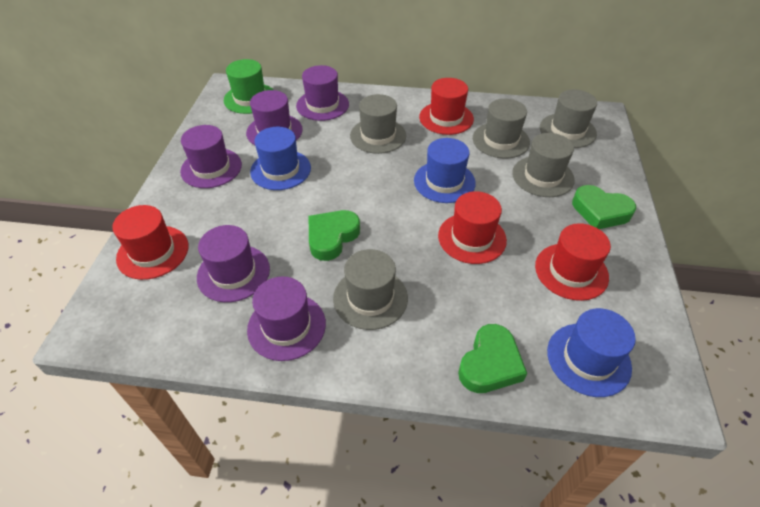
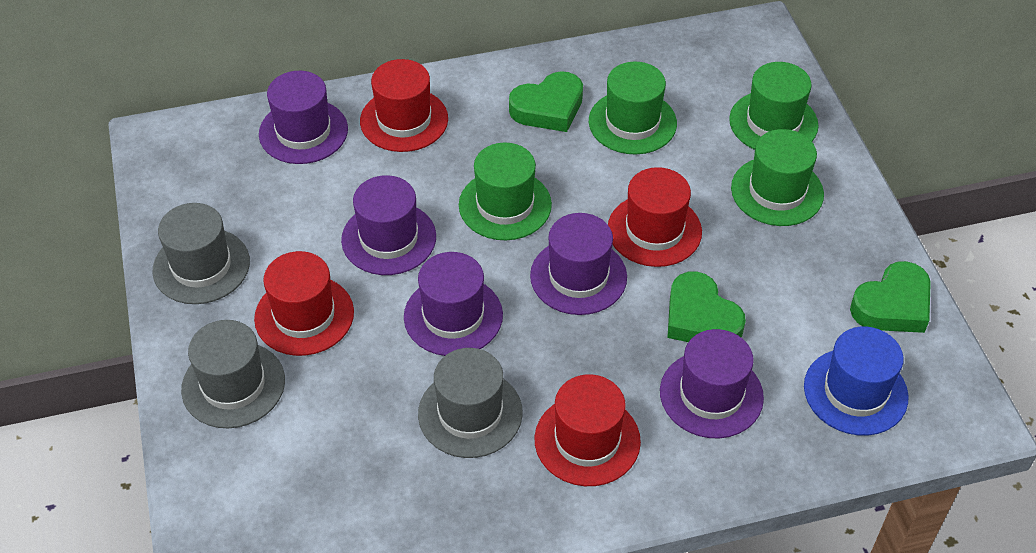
blue hat: [250,127,311,190] [414,138,476,203] [547,308,636,397] = 3 -> [804,327,909,436] = 1
green hat: [224,59,273,114] = 1 -> [459,142,552,240] [589,62,677,154] [729,62,819,150] [731,129,824,226] = 4
grey hat: [333,249,408,330] [350,94,406,154] [473,99,530,159] [512,133,575,197] [540,89,597,148] = 5 -> [153,203,250,304] [181,320,285,428] [418,348,523,458] = 3

